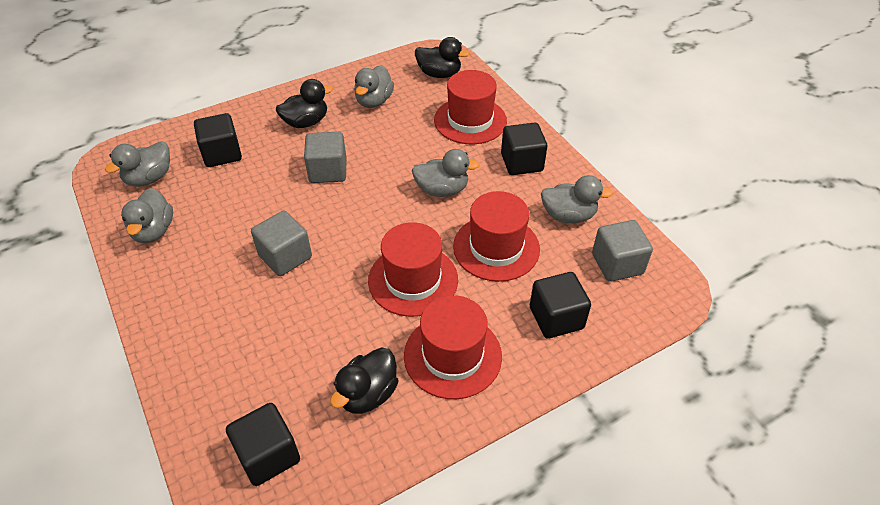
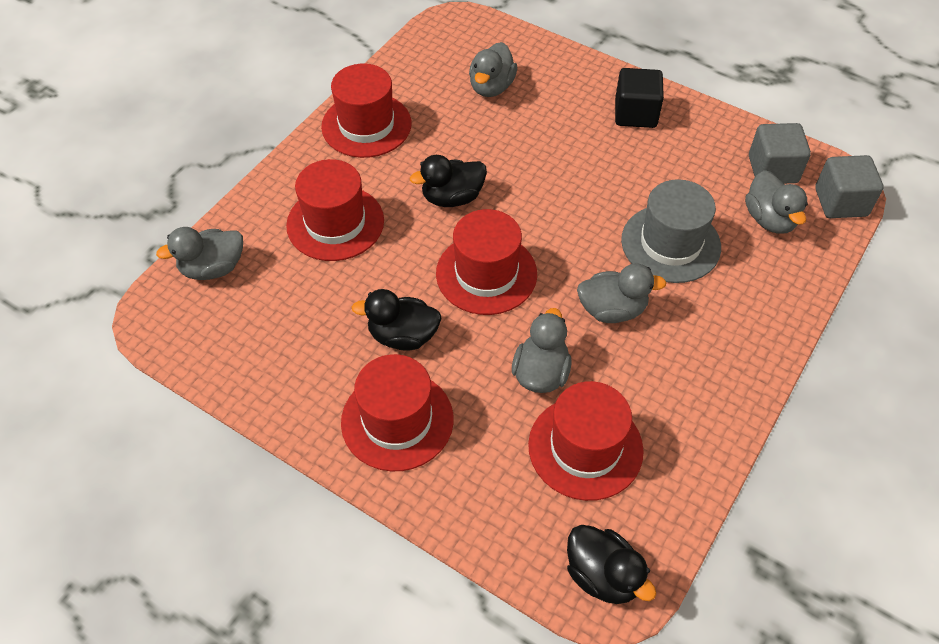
black cube: [194,113,242,167] [226,403,300,486] [501,123,547,175] [530,272,591,338] = 4 -> [615,68,664,128] = 1
grey cube: [251,211,312,276] [304,132,346,183] [592,220,653,282] = 3 -> [749,123,811,184] [815,155,884,218] = 2
grey hat: none = 0 -> [621,179,721,283] = 1
red hat: [368,222,458,317] [404,295,502,399] [434,70,507,144] [453,191,540,282] = 4 -> [286,159,384,261] [321,64,411,158] [341,354,454,471] [436,209,537,315] [528,381,644,501] = 5

